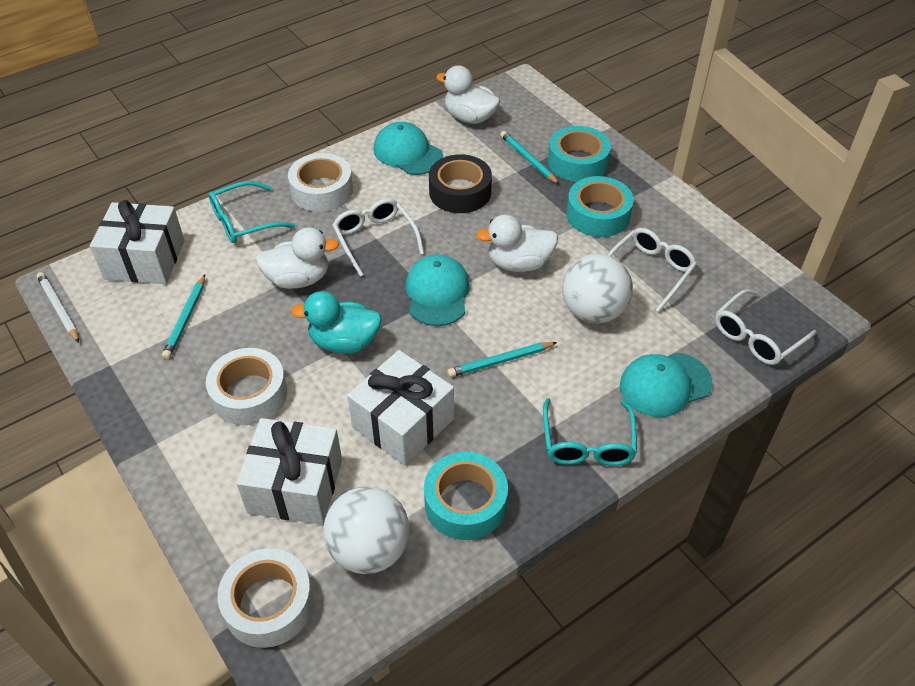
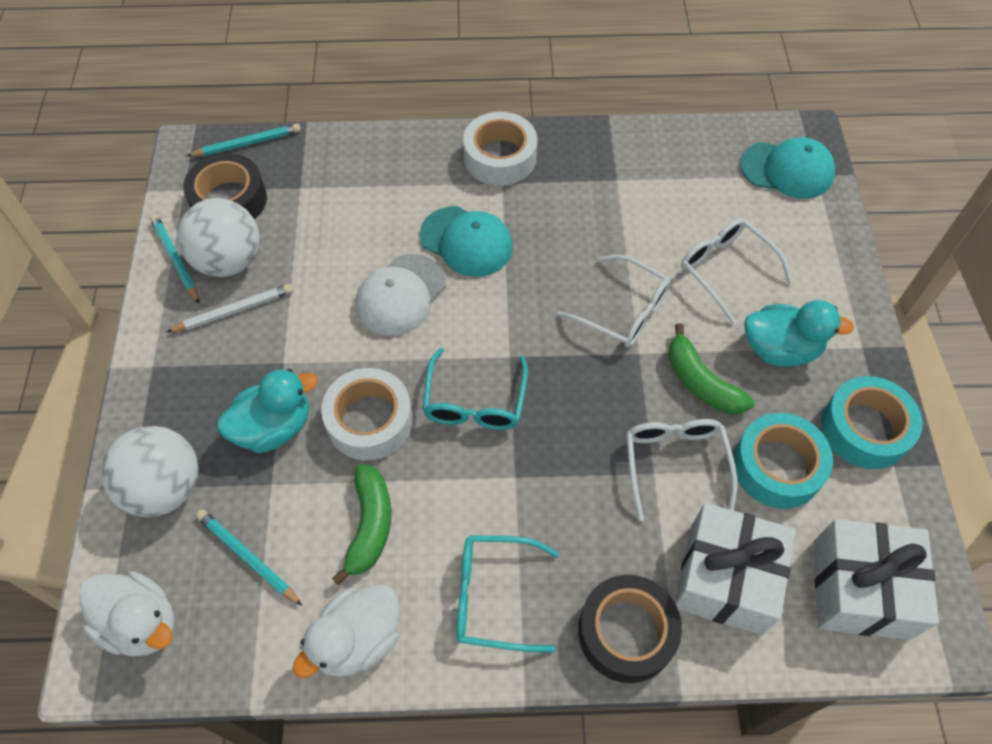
black tape: [429,154,492,213] = 1 -> [183,153,267,220] [578,575,682,683] = 2
green banana: none = 0 -> [332,464,391,585] [668,323,755,414] = 2
turquoise cap: [374,122,443,175] [406,254,470,326] [620,353,713,417] = 3 -> [420,206,513,277] [740,137,835,199] = 2
turquoise duck: [291,291,382,354] = 1 -> [217,369,318,453] [744,300,854,367] = 2
turquoise tape: [424,452,508,540] [548,126,611,182] [566,176,634,237] = 3 -> [733,413,833,509] [821,376,923,469] = 2
white cap: none = 0 -> [356,254,446,336] = 1
white duck: [255,228,339,289] [436,65,500,124] [476,214,558,272] = 3 -> [79,571,175,656] [292,584,400,678] = 2
white gift: [90,200,185,284] [237,418,342,525] [347,350,454,466] = 3 -> [675,503,795,635] [814,519,939,640] = 2
white tape: [206,348,287,425] [217,548,314,648] [288,153,353,212] = 3 -> [321,368,413,460] [463,112,537,186] = 2

